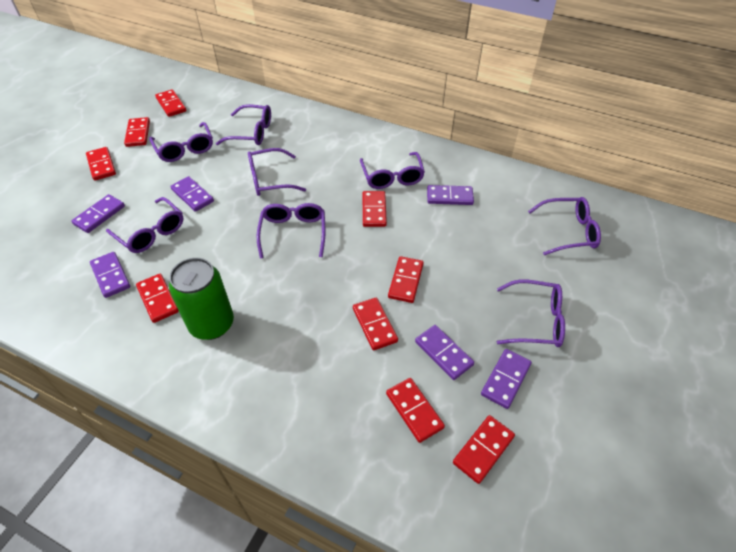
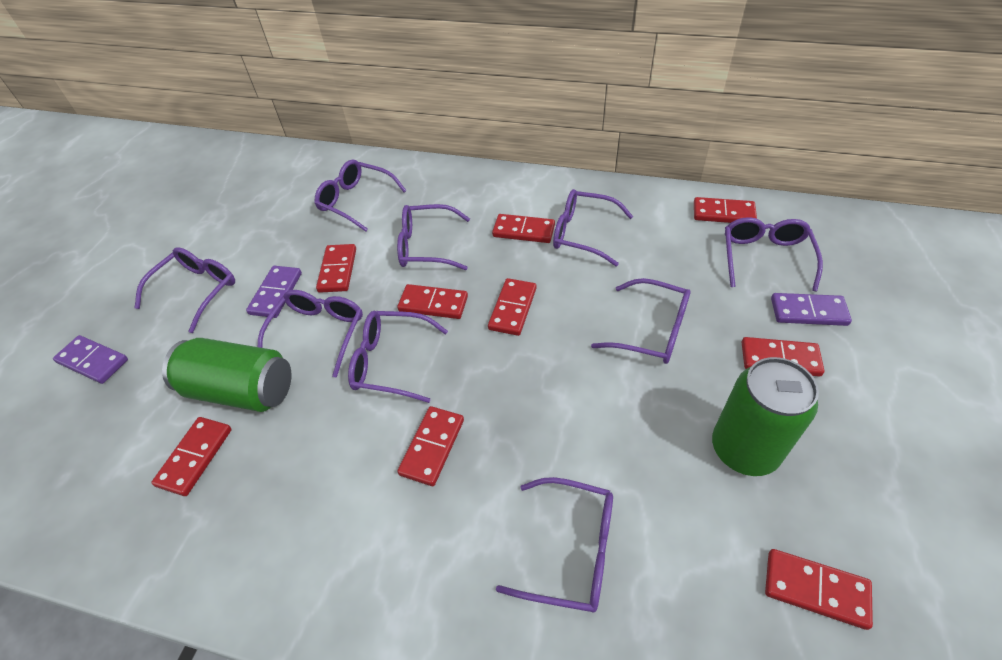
green can: [169,258,234,340] = 1 -> [162,338,291,412] [712,357,819,476] = 2
purple domino: [71,194,125,233] [90,252,130,298] [170,176,214,212] [415,325,474,380] [427,185,474,205] [481,349,532,409] = 6 -> [53,335,128,384] [246,266,302,318] [771,293,852,326] = 3
purple glasses: [106,197,183,253] [149,122,213,162] [216,104,271,145] [248,148,306,196] [257,203,325,259] [360,152,425,189] [497,279,565,347] [528,197,601,255] = 8 -> [135,247,235,333] [258,290,363,378] [314,160,407,232] [348,311,448,403] [397,204,470,270] [496,477,613,613] [553,189,633,266] [591,278,691,364] [725,217,823,291] = 9

